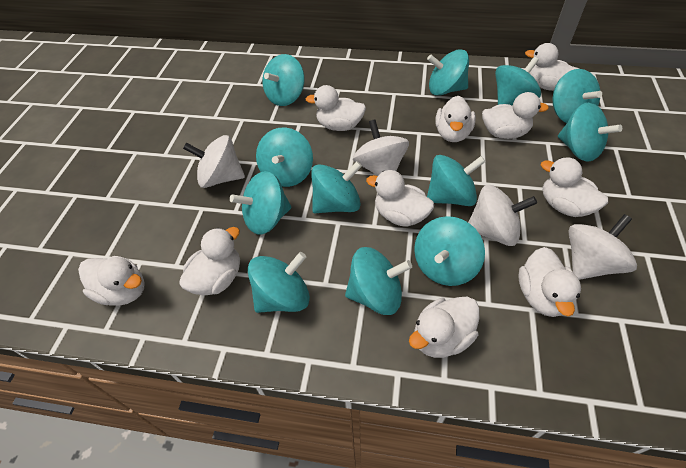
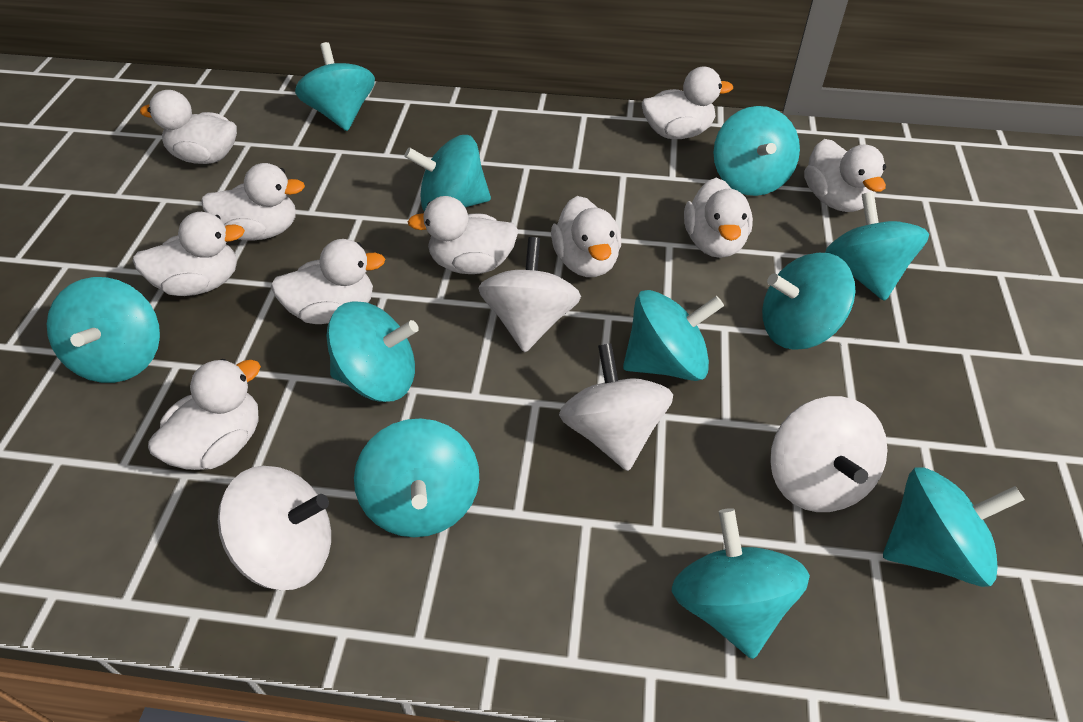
turquoise spinning top: [230,171,291,235] [248,252,310,313] [256,127,313,187] [262,54,305,106] [311,161,362,213] [345,247,412,315] [414,216,485,286] [427,49,469,96] [427,155,486,206] [495,57,541,105] [553,69,602,123] [558,103,622,162] = 12 -> [47,277,160,383] [295,42,375,131] [326,301,419,402] [354,418,479,537] [404,135,491,212] [623,290,724,381] [672,508,810,659] [713,106,800,196] [762,253,856,350] [825,192,929,301] [883,468,1025,587] = 11

